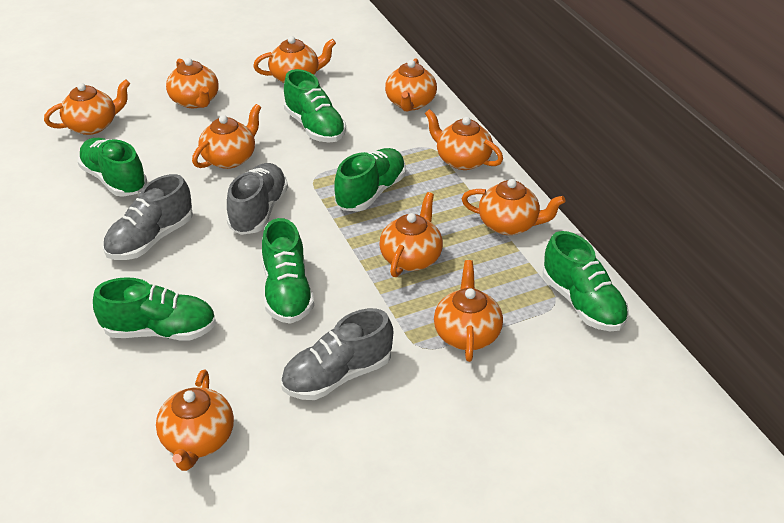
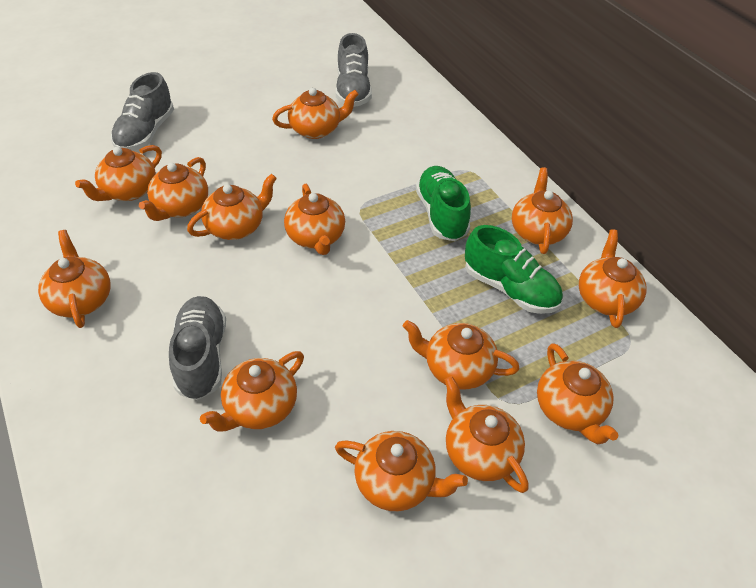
green shoe: [78,138,147,197] [93,277,216,341] [262,218,314,324] [284,69,346,143] [334,148,406,212] [543,231,629,331] = 6 -> [416,166,471,241] [465,225,563,314] = 2
orange teapot: [44,79,130,135] [156,370,234,471] [166,58,219,108] [192,104,261,169] [253,36,336,83] [379,192,443,277] [385,58,437,111] [425,109,503,170] [434,260,503,362] [462,179,565,235] = 10 -> [38,230,111,328] [75,145,162,201] [139,157,208,221] [187,174,277,240] [200,351,304,432] [272,88,359,139] [284,184,345,255] [335,431,468,511] [403,320,519,389] [444,376,529,493] [512,167,573,254] [537,343,618,444] [579,229,646,328] = 13

